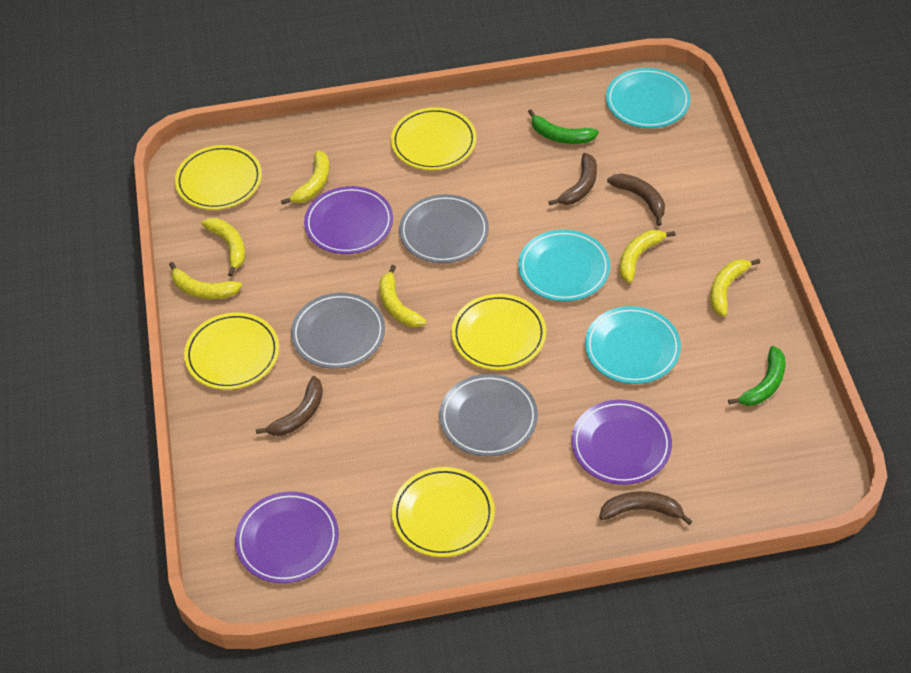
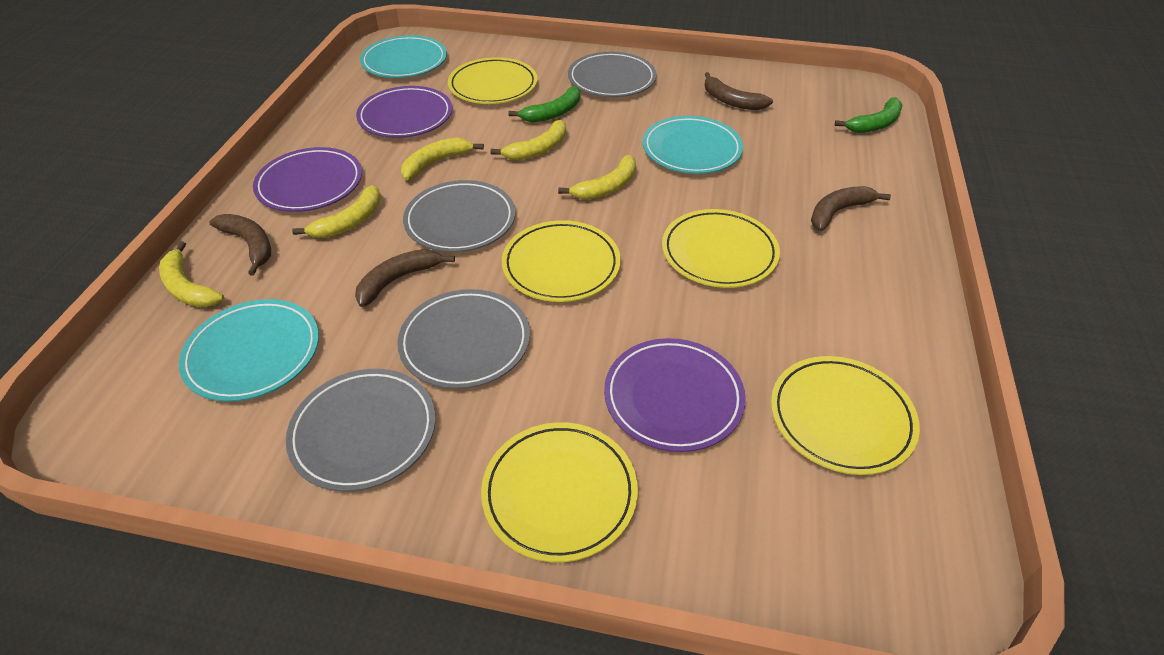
grey plate: [291,293,385,369] [399,194,489,263] [439,374,538,457] = 3 -> [286,369,436,492] [397,289,530,389] [403,180,515,252] [568,52,656,97] = 4
yellow banana: [169,262,242,299] [201,218,245,277] [281,150,329,205] [379,265,426,327] [620,230,675,283] [710,259,760,317] = 6 -> [159,241,224,307] [292,185,381,238] [401,138,484,180] [491,120,566,160] [558,155,636,200] = 5

